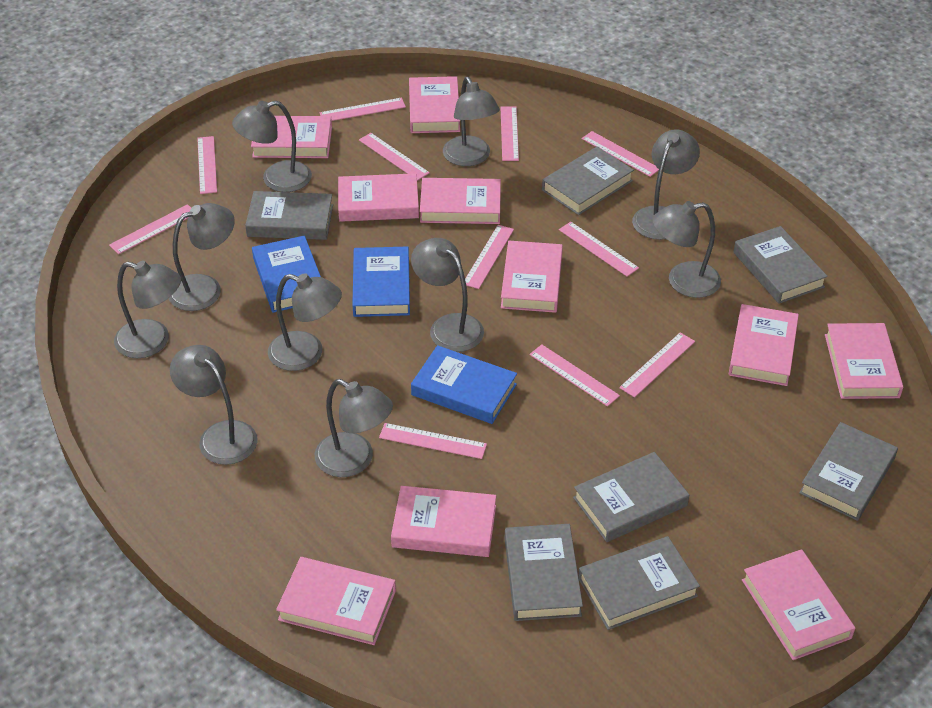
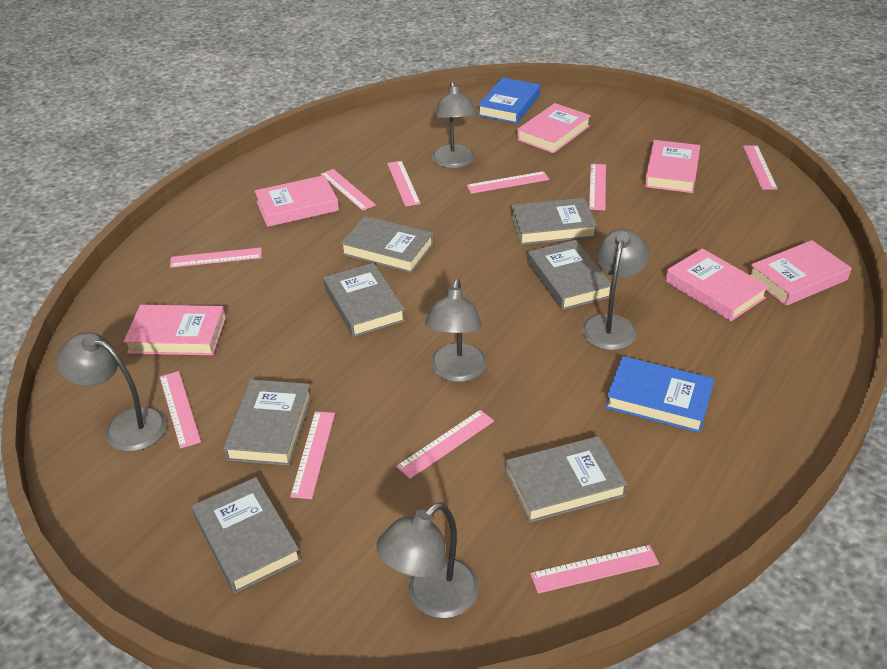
blue book: [252,236,321,313] [352,247,410,317] [411,345,517,424] = 3 -> [478,77,540,124] [605,356,714,433] = 2
grey lamp: [114,261,181,358] [168,203,235,311] [170,345,258,465] [232,100,312,192] [268,273,342,371] [315,379,393,477] [411,238,484,352] [443,77,500,166] [632,130,700,240] [652,201,721,298] = 10 -> [56,332,167,452] [376,502,479,618] [425,279,487,382] [432,82,477,169] [582,229,649,350] = 5
pink book: [251,116,332,158] [276,557,396,645] [338,173,419,222] [391,486,496,557] [409,76,460,133] [420,178,501,224] [501,241,563,313] [729,304,799,386] [742,549,855,660] [825,323,903,399] = 10 -> [124,305,226,355] [255,175,339,227] [517,103,591,154] [645,140,700,193] [665,248,769,321] [750,240,851,306] = 6
pink ruler: [109,204,191,254] [197,136,217,194] [320,98,406,121] [359,133,430,181] [379,423,487,459] [465,225,514,289] [501,106,519,161] [529,344,620,407] [559,222,639,277] [582,131,659,177] [619,332,695,398] = 11 -> [160,371,201,449] [170,248,262,268] [290,411,335,499] [321,169,376,211] [387,161,421,207] [396,410,494,479] [467,171,549,194] [530,545,659,594] [589,164,606,210] [743,145,778,190] = 10

